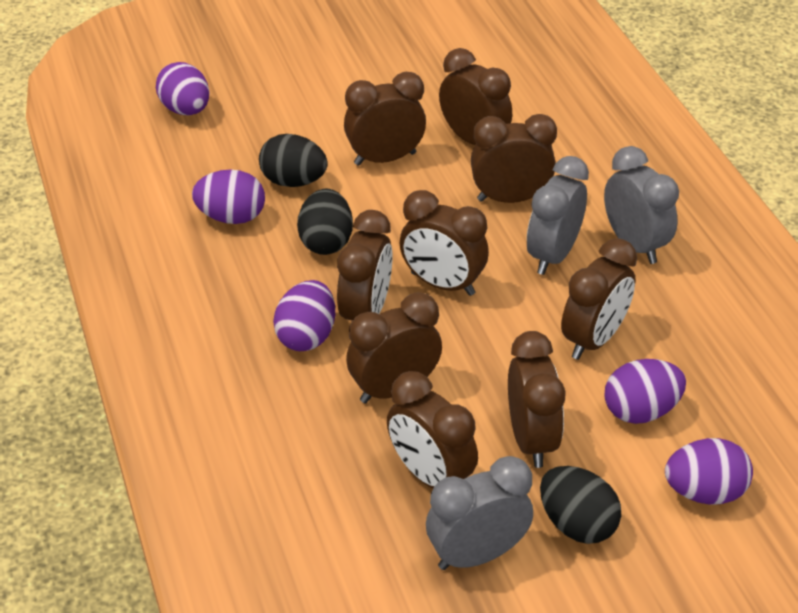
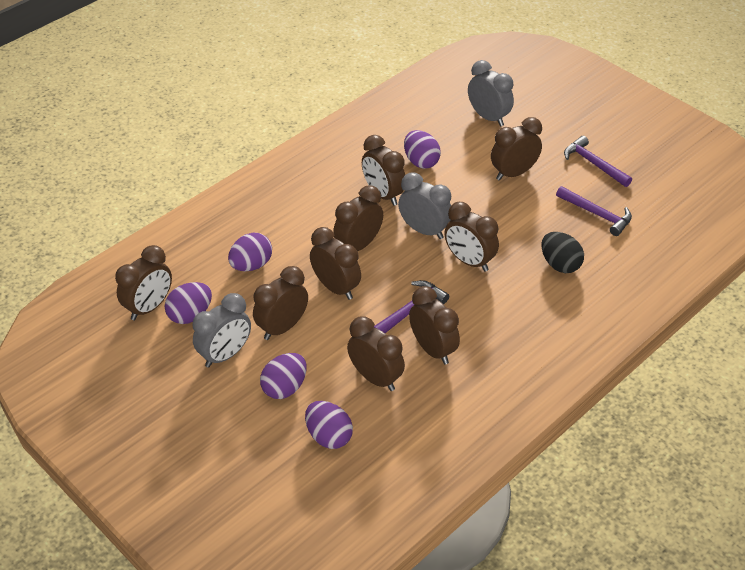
black egg: [259,134,328,187] [297,188,353,255] [540,466,621,544] = 3 -> [542,232,584,273] = 1
purple hammer: none = 0 -> [374,280,449,333] [556,186,632,236] [564,136,632,187] = 3

